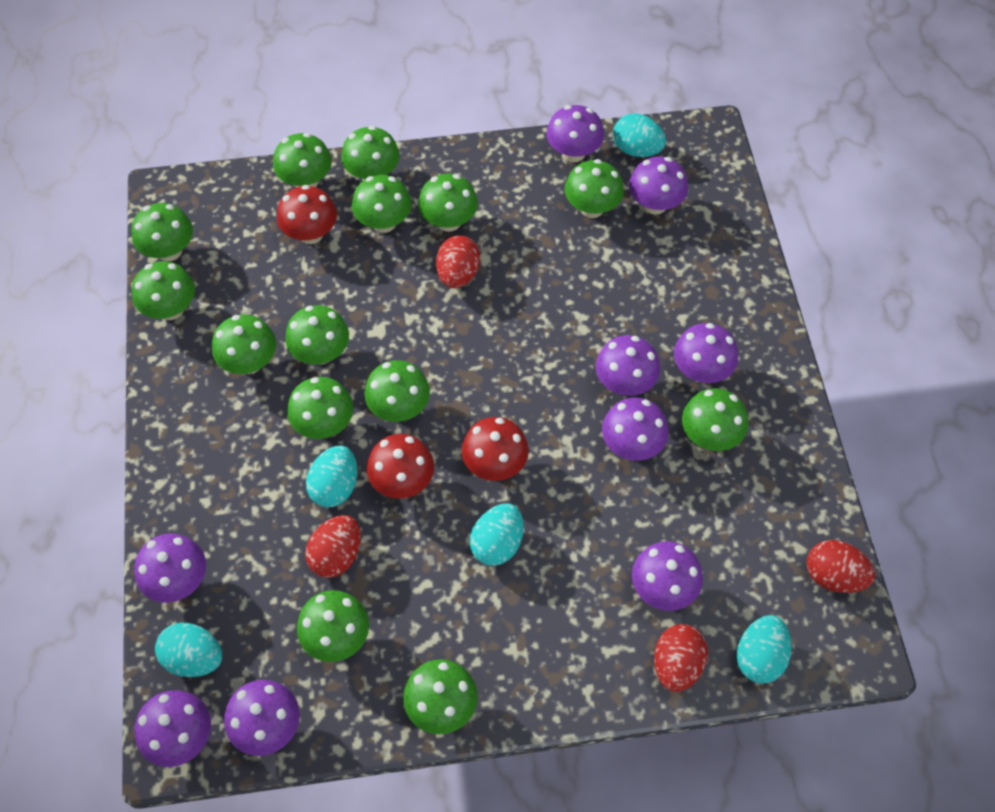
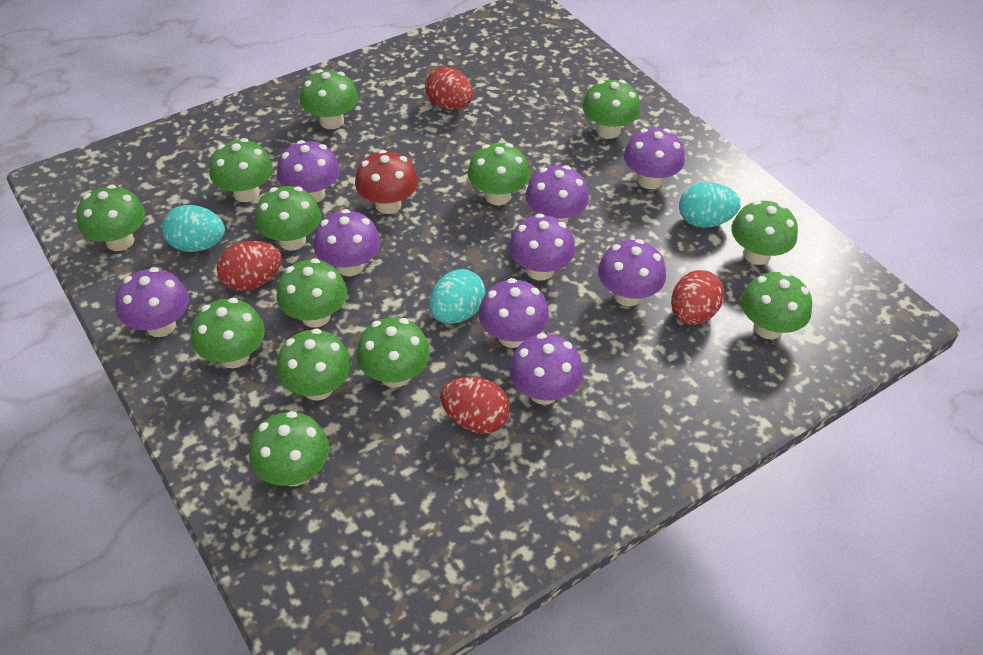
green mushroom: [131,203,193,261] [132,261,195,320] [212,315,276,374] [273,133,332,187] [285,305,349,365] [287,377,353,439] [297,590,369,662] [341,126,400,181] [352,175,412,233] [364,360,430,422] [403,659,478,734] [418,173,478,232] [565,159,624,218] [682,388,748,451] = 14 -> [76,185,145,251] [191,298,265,368] [209,138,273,202] [249,411,329,486] [255,186,321,251] [277,258,347,328] [277,328,351,401] [300,69,358,129] [356,317,430,388] [467,143,530,205] [582,80,641,139] [731,200,798,265] [741,271,812,339] = 13
red mushroom: [277,185,337,244] [367,434,434,499] [462,417,529,481] = 3 -> [355,150,418,214] = 1
turquoise egg: [155,622,222,677] [306,445,357,507] [470,504,524,566] [613,113,666,157] [736,615,792,683] = 5 -> [162,205,225,252] [429,269,485,324] [679,182,741,228] = 3

